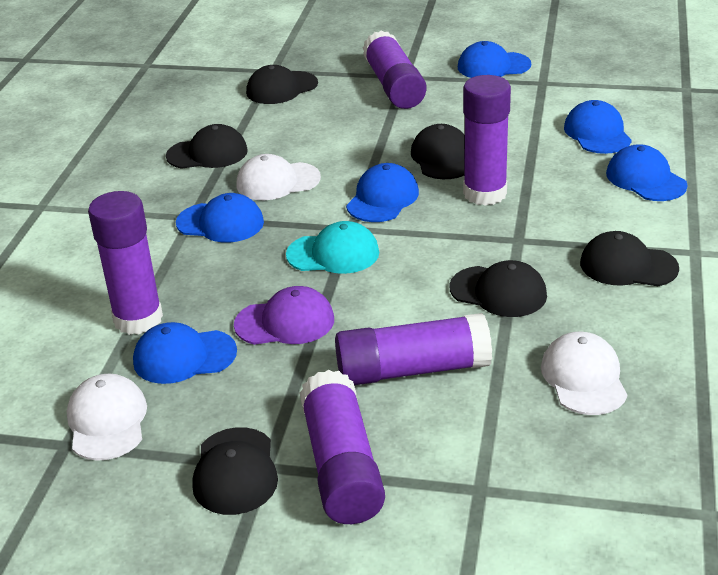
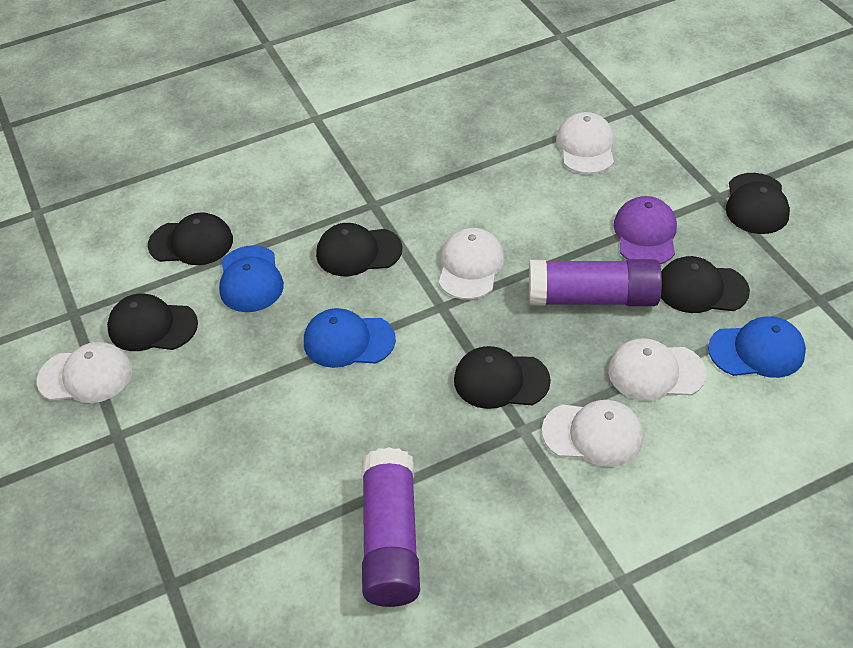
blue cap: [133,322,237,384] [176,193,264,243] [346,163,419,222] [458,41,531,78] [564,100,632,154] [606,144,688,201] = 6 -> [219,245,284,312] [304,308,396,368] [708,316,806,378] = 3
purple glue stick: [88,191,163,335] [300,370,385,524] [335,313,492,385] [363,30,426,109] [463,75,511,206] = 5 -> [362,447,420,607] [529,259,662,306] = 2
turquoise cap: [286,221,379,274] = 1 -> none = 0
white cap: [67,373,147,461] [237,154,321,200] [541,332,627,415] = 3 -> [37,342,132,403] [439,228,504,300] [542,400,643,467] [556,112,614,174] [608,338,706,401] = 5

